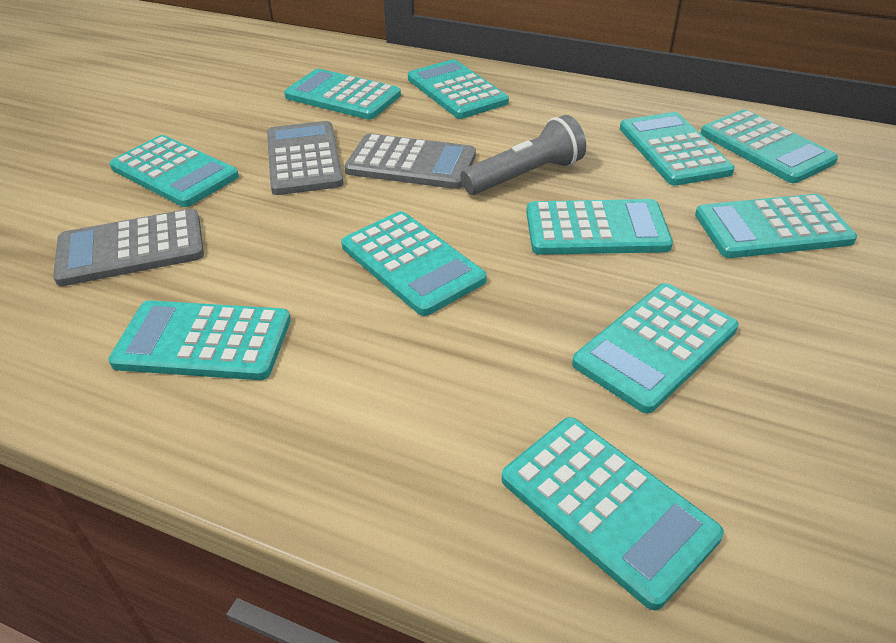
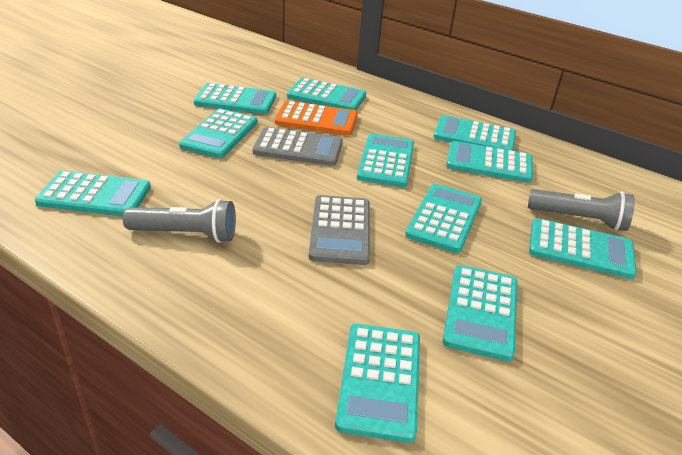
grey calculator: [53,209,204,286] [267,121,344,195] [344,134,476,189] = 3 -> [253,127,343,166] [309,195,370,265] = 2
grey flashlight: [461,115,586,195] = 1 -> [123,199,236,243] [528,189,635,231] = 2
orange calculator: none = 0 -> [275,101,358,135] = 1

